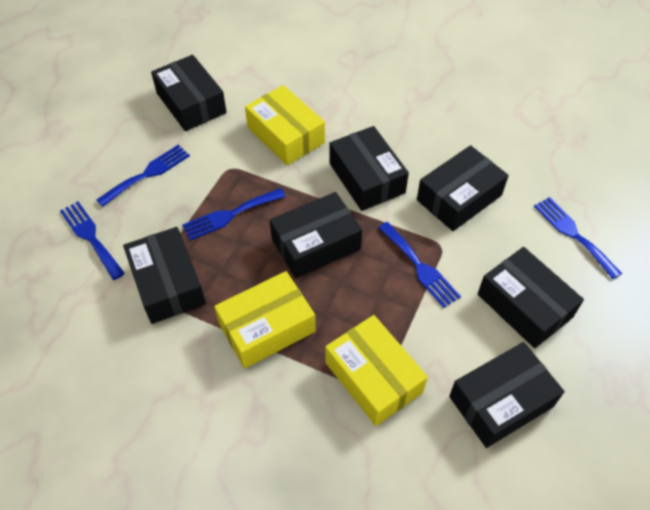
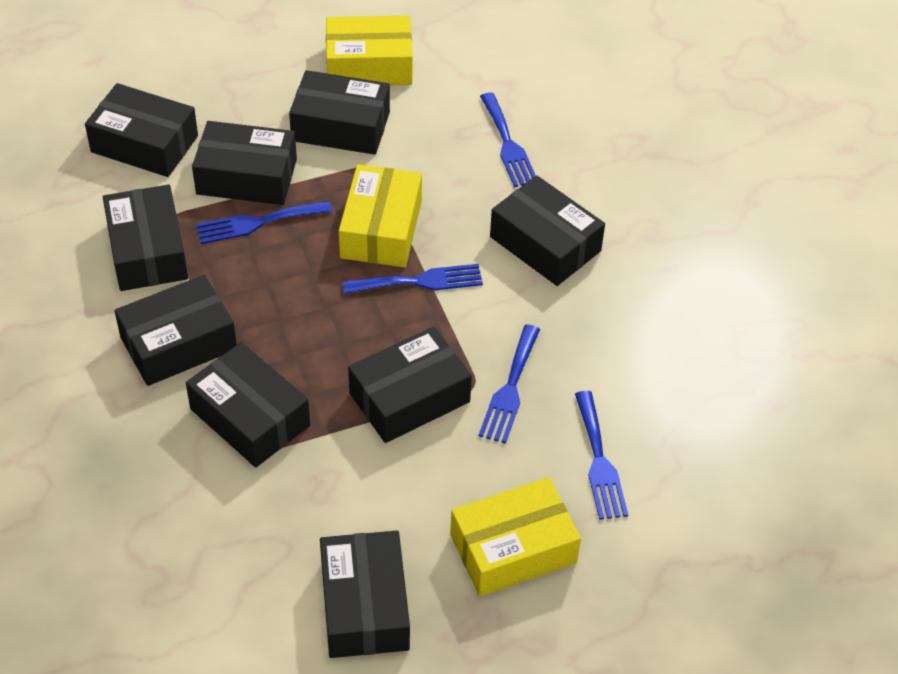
black box: [123,227,206,324] [151,55,227,131] [270,192,362,278] [329,126,409,211] [417,145,509,231] [449,342,565,448] [478,247,584,348] = 7 -> [85,83,198,177] [103,184,188,291] [115,275,237,386] [186,342,310,468] [192,121,297,205] [289,70,390,155] [320,530,410,658] [348,327,472,443] [490,176,605,286] = 9

